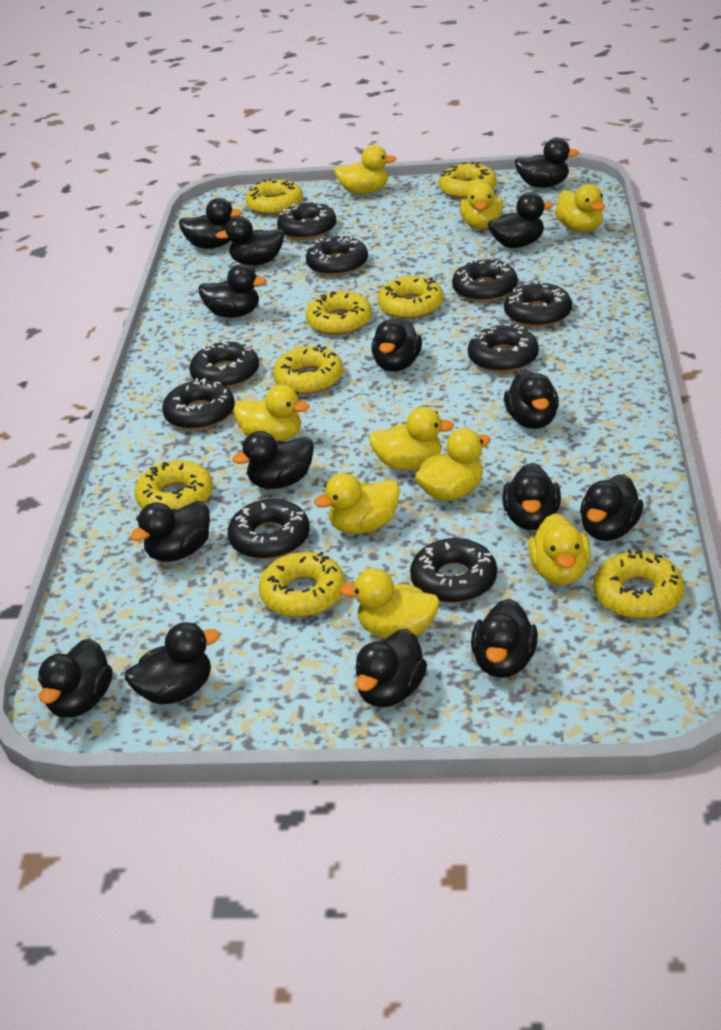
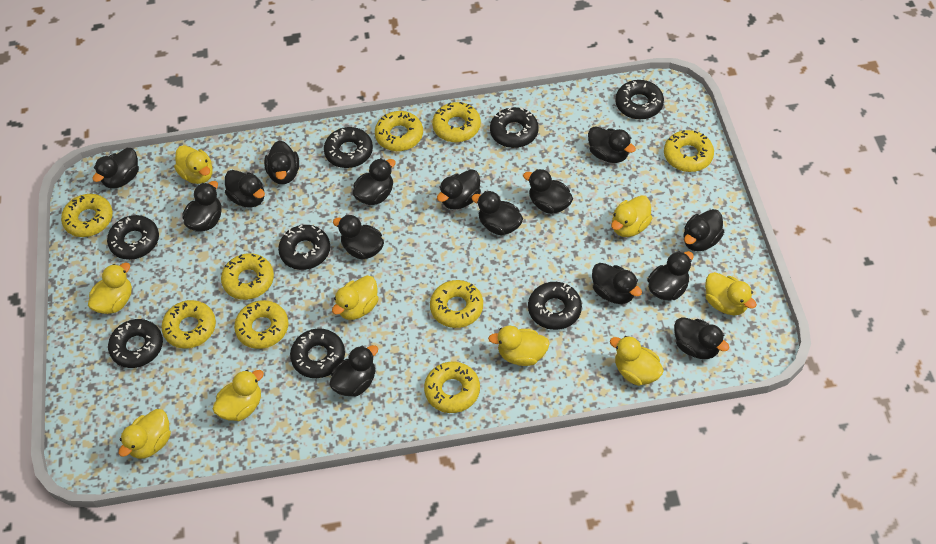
black donut: [162,378,235,430] [190,340,259,388] [228,499,310,559] [277,201,336,240] [306,236,368,276] [410,538,497,603] [452,259,518,302] [468,324,539,373] [504,281,572,327] = 9 -> [107,215,159,260] [108,319,163,368] [278,225,330,270] [290,328,345,378] [324,127,373,168] [490,107,539,148] [528,282,582,330] [615,80,664,119] = 8
yellow donut: [135,460,213,510] [246,178,303,215] [259,552,345,617] [273,344,343,394] [306,291,372,335] [377,276,444,319] [439,162,497,199] [593,549,685,619] = 8 -> [61,194,113,237] [161,300,216,348] [221,253,274,300] [234,300,289,349] [375,111,423,151] [424,362,480,413] [430,280,483,328] [432,102,481,142] [664,130,714,172] = 9

